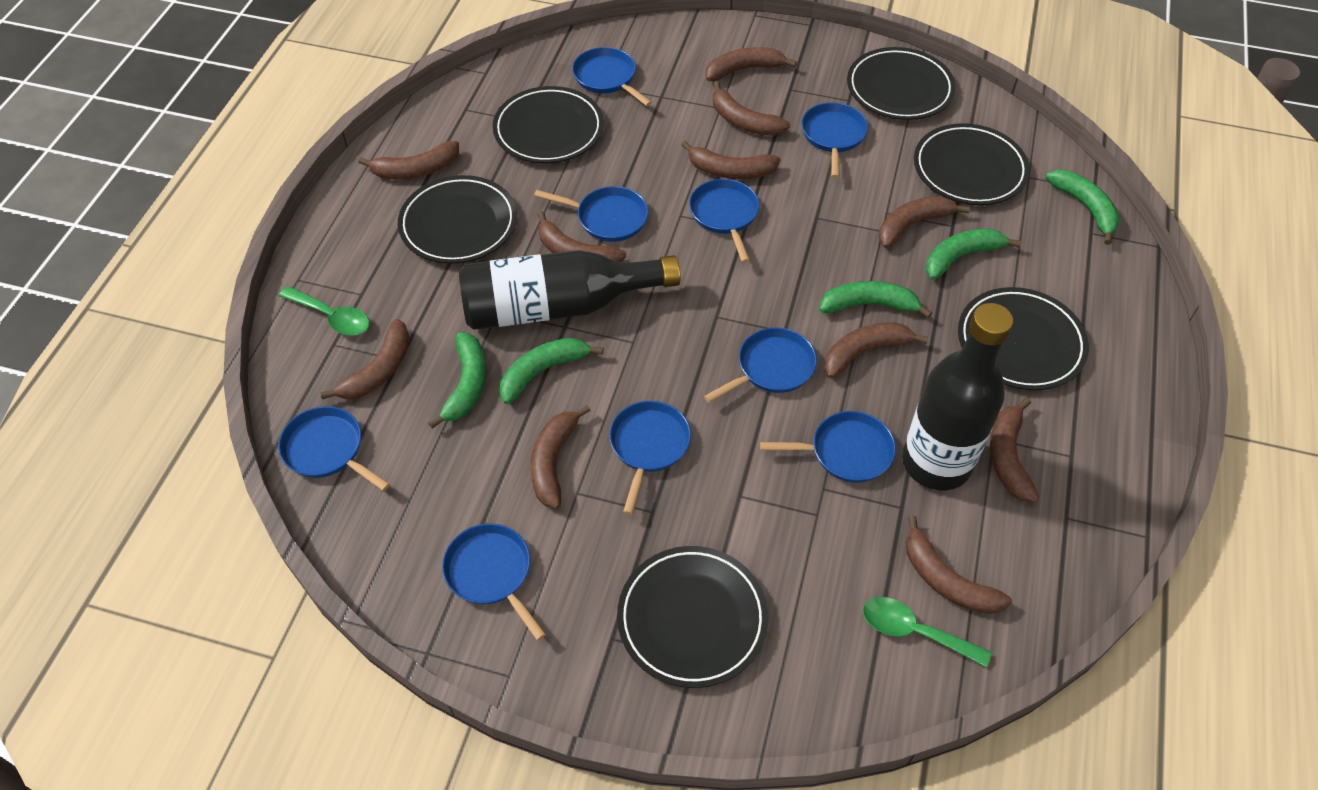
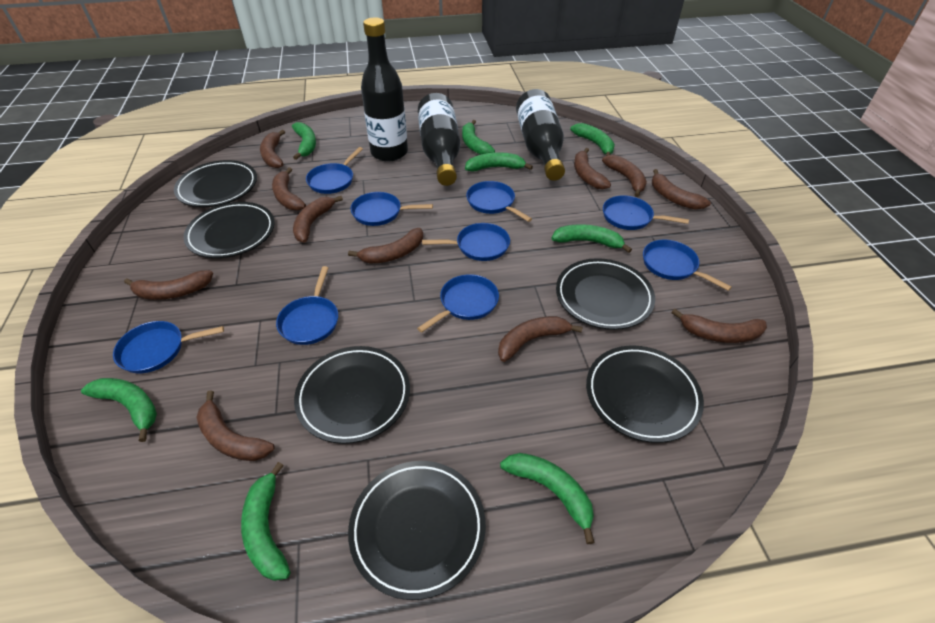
black bottle: [459,250,680,330] [902,303,1013,490] = 2 -> [361,17,408,162] [418,93,461,186] [516,89,565,181] = 3
green banana: [428,332,486,429] [500,338,603,404] [819,281,932,318] [926,229,1021,280] [1046,170,1120,245] = 5 -> [81,378,157,442] [241,462,290,581] [292,122,316,160] [462,120,495,155] [465,152,533,172] [500,453,595,544] [551,224,632,253] [570,123,615,156] = 8
green spoon: [279,286,370,336] [863,597,992,668] = 2 -> none = 0

